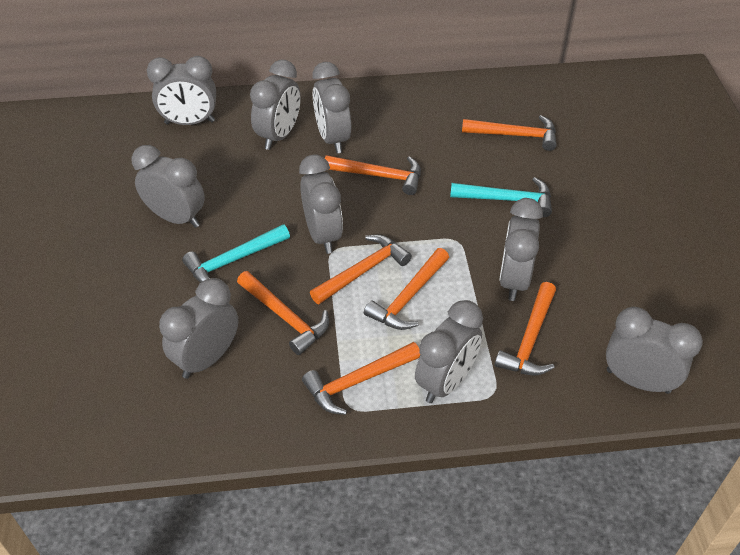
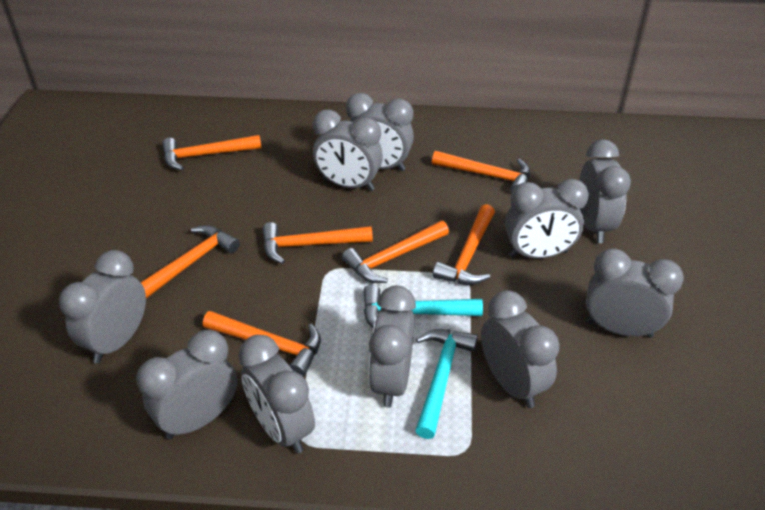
grey clock: [132,145,205,228] [147,56,216,125] [159,278,239,379] [250,60,300,150] [299,155,343,254] [312,62,351,153] [415,300,483,403] [499,198,543,301] [606,307,703,394] = 9 -> [59,250,146,363] [137,330,237,439] [239,335,315,454] [313,110,383,191] [346,93,414,171] [369,286,416,408] [481,290,560,408] [505,179,589,259] [579,139,631,243] [586,248,684,338] = 10

